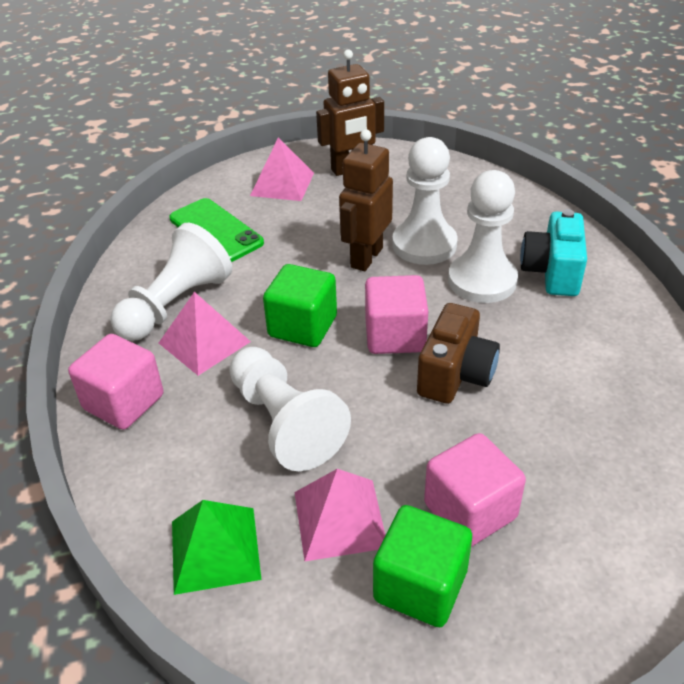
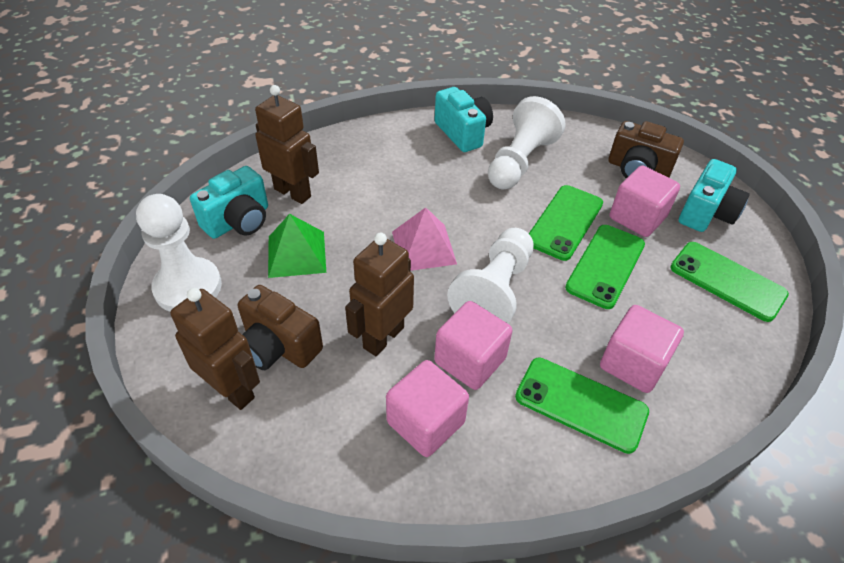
brown camera: [417,303,500,404] = 1 -> [238,285,323,370] [609,121,684,179] = 2
brown robot: [316,49,384,176] [339,129,393,271] = 2 -> [170,288,260,410] [255,85,319,204] [345,233,414,356] = 3
green cube: [263,264,337,347] [373,505,472,627] = 2 -> none = 0
green phone: [169,198,264,262] = 1 -> [515,358,649,454] [529,185,603,261] [565,225,645,309] [670,242,789,322] = 4
pink cube: [68,334,163,430] [365,275,428,354] [424,433,526,547] = 3 -> [386,360,469,457] [434,301,512,390] [600,305,684,393] [610,165,680,237] = 4
pink pyramid: [159,292,251,376] [250,137,314,201] [294,469,385,561] = 3 -> [392,207,457,271] = 1
turquoise camera: [520,209,587,296] = 1 -> [190,166,268,239] [434,87,493,152] [679,159,750,232] = 3
white pawn: [111,223,232,341] [229,347,351,471] [392,137,457,265] [448,170,518,303] = 4 -> [136,194,222,312] [447,228,533,324] [488,96,566,189] = 3

